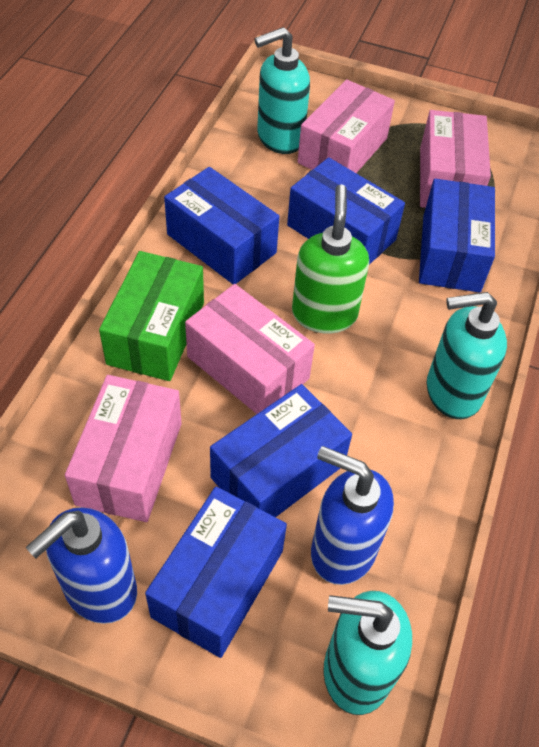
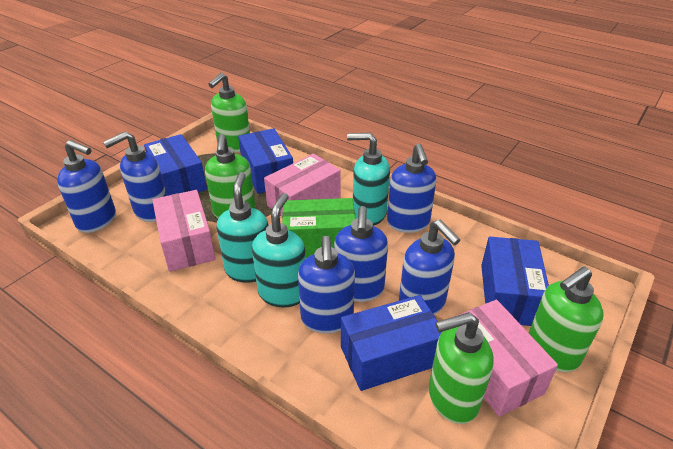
blue box: [145,487,287,658] [164,167,279,284] [210,384,352,517] [287,157,405,265] [419,179,495,292] = 5 -> [144,134,207,196] [238,128,293,194] [341,295,442,391] [481,237,549,326] = 4
blue soap dispenser: [26,507,137,624] [311,446,394,585] = 2 -> [57,140,116,233] [103,132,167,222] [298,236,355,333] [334,206,388,302] [387,144,436,233] [399,219,460,315] = 6
green soap dispenser: [292,184,369,333] = 1 -> [205,134,256,219] [208,73,250,152] [429,312,494,424] [529,266,604,372] = 4
pink box: [65,375,182,522] [185,284,315,414] [298,79,395,173] [420,110,491,208] = 4 -> [152,190,216,272] [264,153,341,217] [454,300,558,417] = 3

